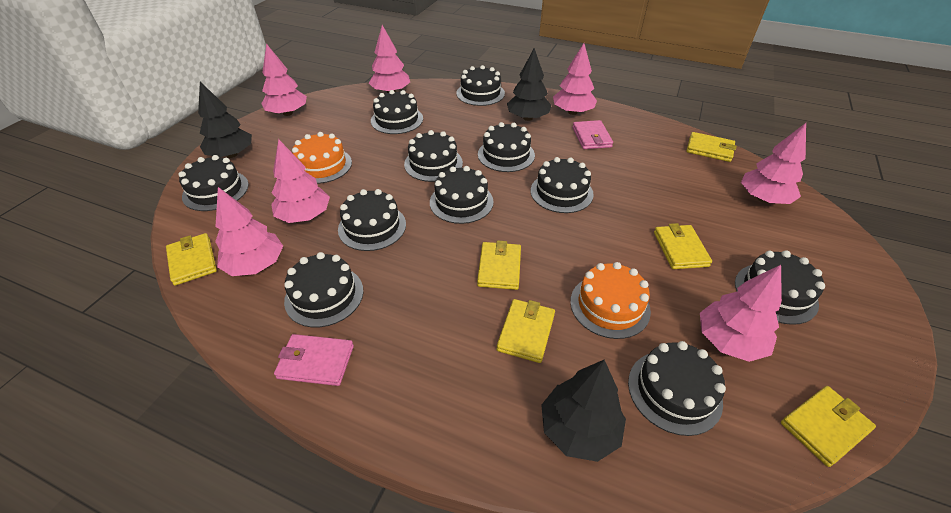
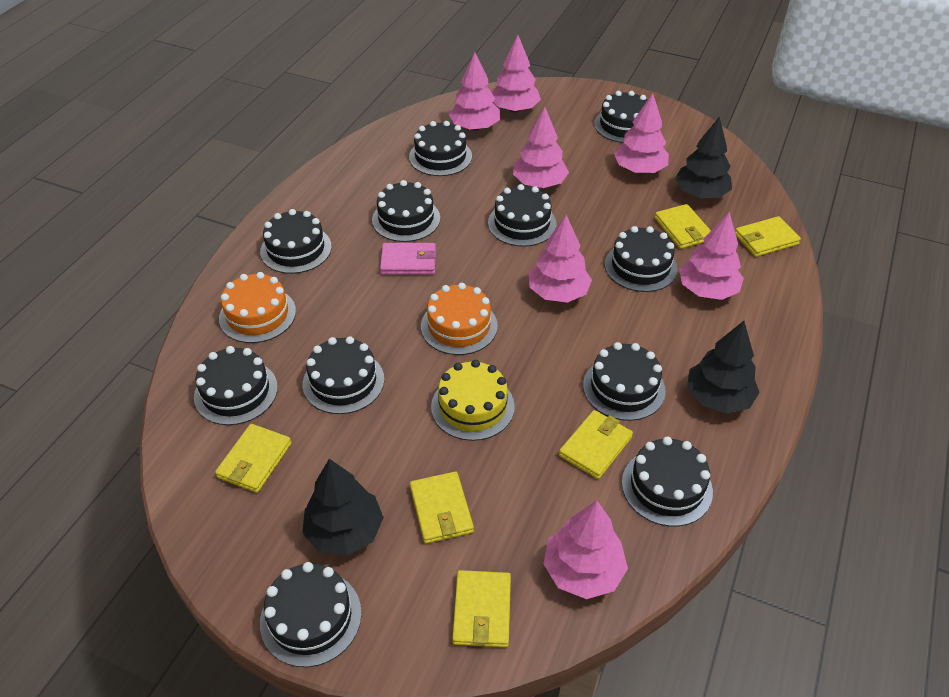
pink wallet: [274,334,354,386] [572,120,613,149] = 2 -> [380,243,437,275] = 1
yellow cake: none = 0 -> [431,360,515,441] = 1

